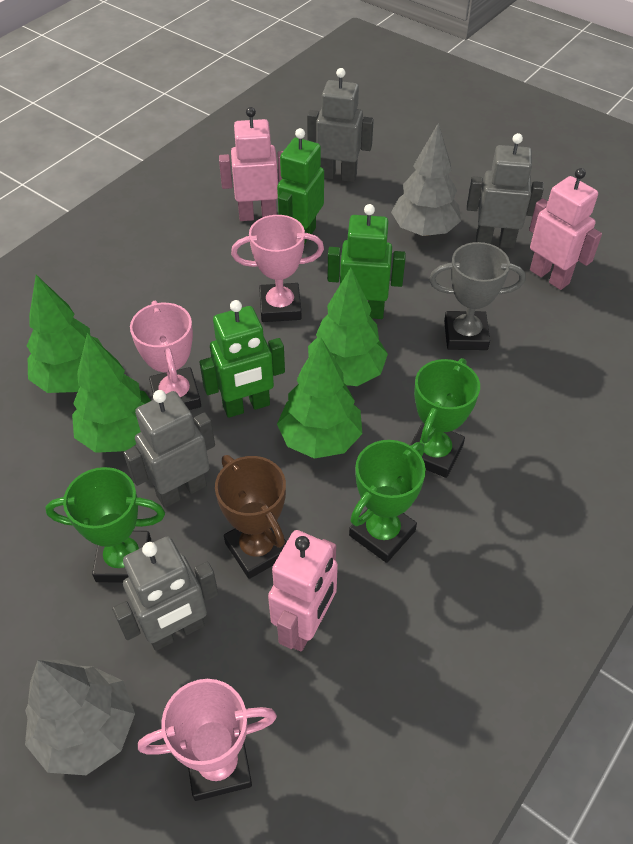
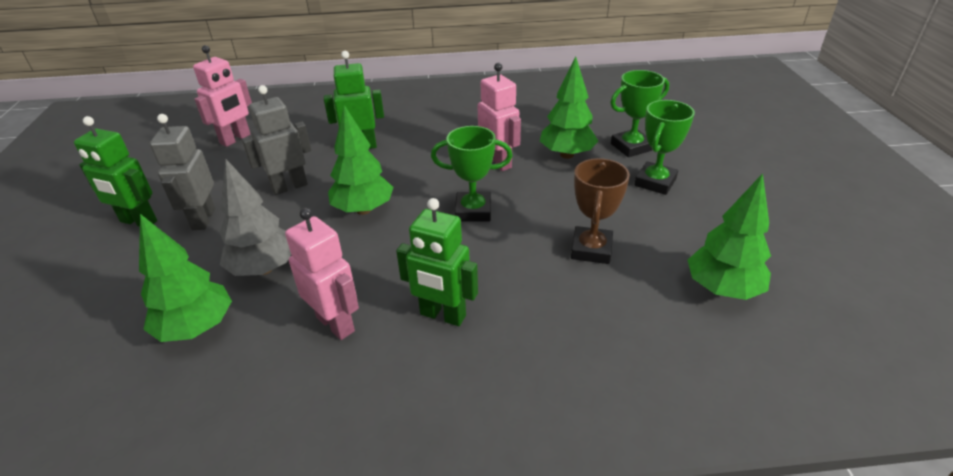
grey robot: [112,536,218,651] [124,390,215,508] [307,68,374,182] [467,133,544,249] = 4 -> [150,114,215,230] [242,85,311,195] = 2
grey tree: [25,660,135,775] [391,123,461,236] = 2 -> [219,158,291,276] = 1
grey trophy: [429,242,526,350] = 1 -> none = 0
pink trophy: [130,301,201,410] [138,679,277,801] [231,215,324,322] = 3 -> none = 0

